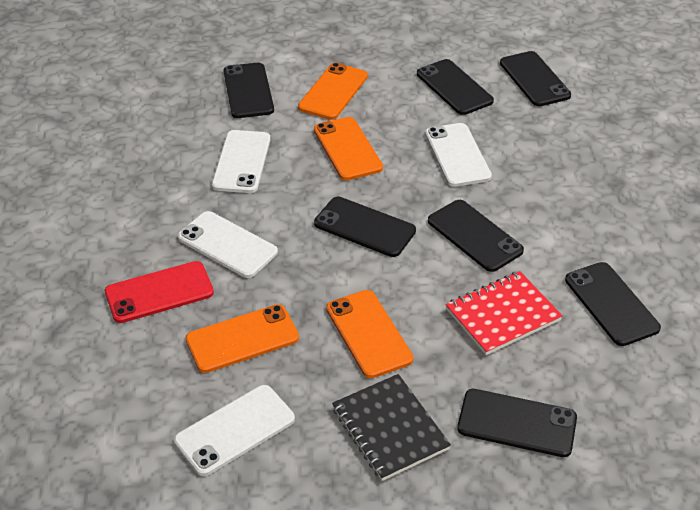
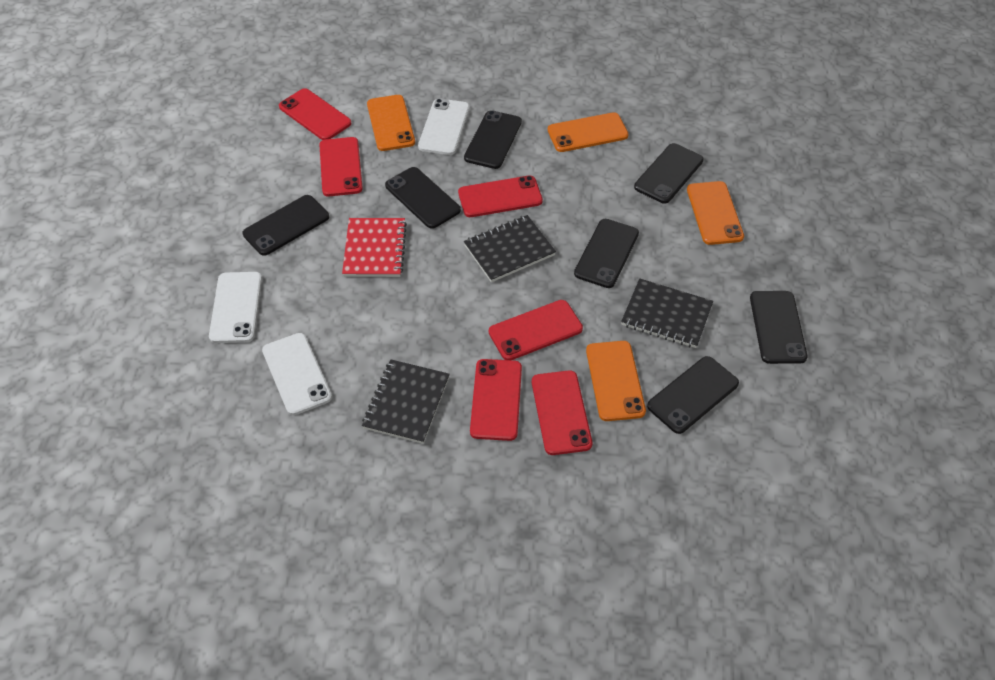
black notebook: [332,374,451,481] = 1 -> [362,359,450,444] [464,215,556,282] [621,279,713,348] = 3
red phone: [105,261,214,323] = 1 -> [279,88,352,140] [319,137,363,197] [458,176,543,217] [470,359,522,441] [489,300,583,360] [532,370,592,455] = 6
white phone: [174,385,295,476] [178,211,278,278] [212,130,270,193] [425,123,492,187] = 4 -> [209,272,262,343] [262,333,332,415] [418,98,470,155] = 3

